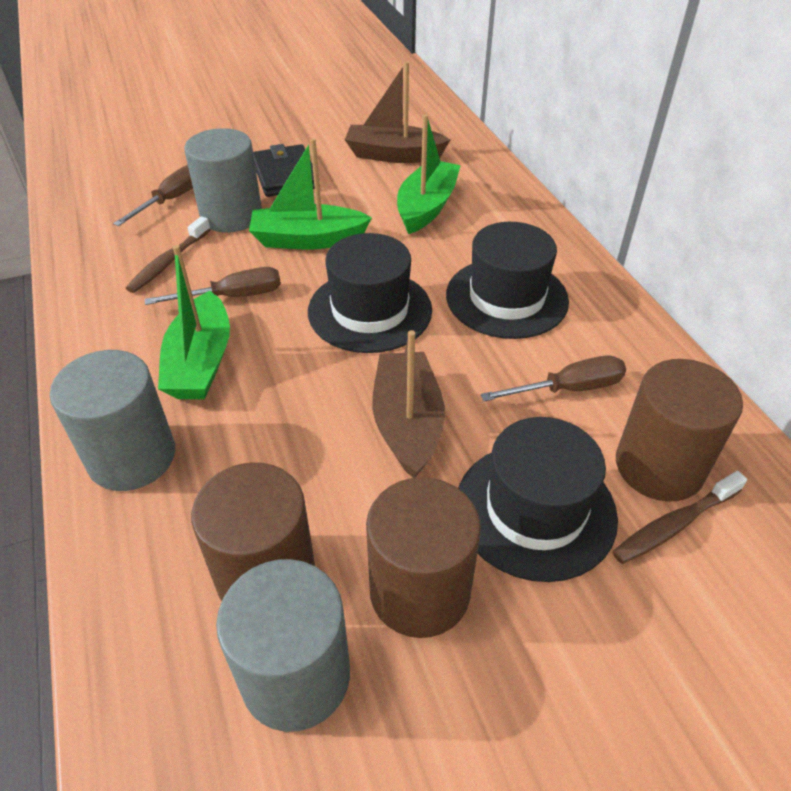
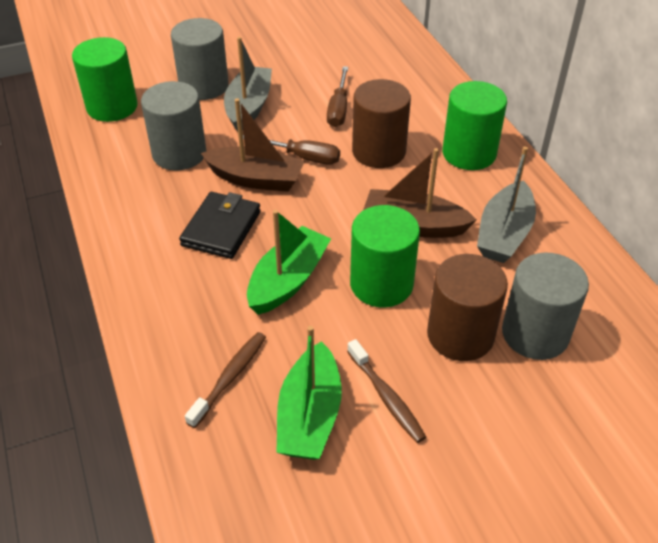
black hat: [308,233,432,353] [446,222,569,339] [458,417,618,582] = 3 -> none = 0
brown cylinder: [191,462,315,601] [366,477,481,638] [616,359,743,502] = 3 -> [352,79,411,168] [427,254,508,361] = 2
brown screwdriver: [113,165,193,226] [145,267,281,305] [480,355,626,401] = 3 -> [243,134,340,164] [327,66,348,127] = 2
green boat: [158,245,230,399] [249,138,372,249] [397,114,461,234] = 3 -> [247,210,331,315] [276,326,342,460] = 2
green cylinder: none = 0 -> [72,37,138,122] [350,205,420,307] [442,81,507,170] = 3
grey boat: none = 0 -> [224,37,272,132] [477,146,536,263] = 2

